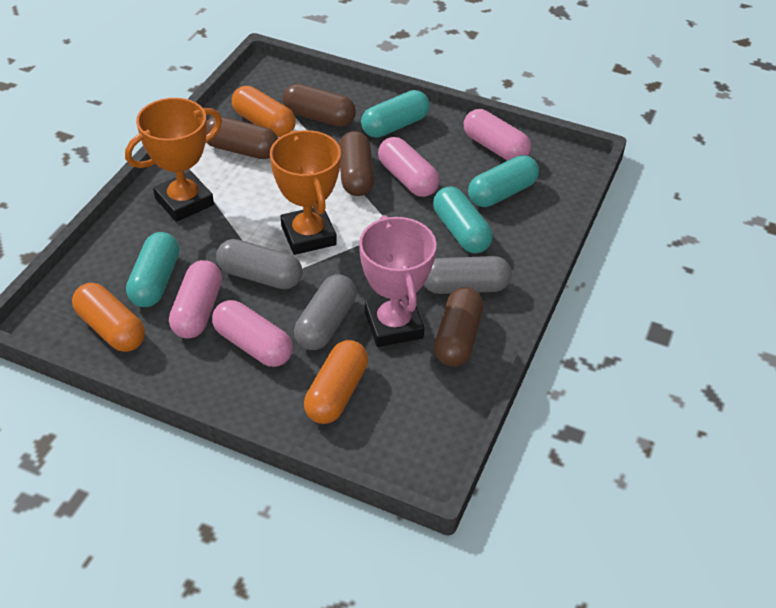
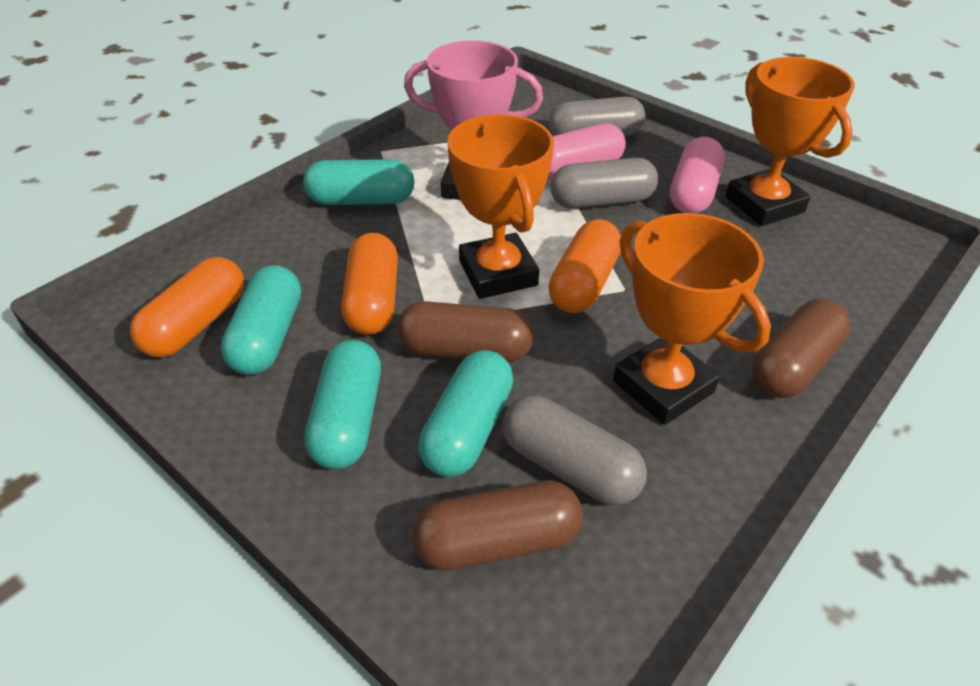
brown capsule: [206,116,278,159] [283,84,356,127] [339,131,374,196] [434,287,483,367] = 4 -> [397,301,534,362] [413,480,583,571] [752,299,850,398] = 3
orange trophy: [125,98,222,222] [270,130,341,255] = 2 -> [447,114,554,299] [613,213,771,425] [726,57,855,226] = 3
pink capsule: [169,260,222,338] [212,300,293,367] [378,137,439,197] [464,109,531,161] = 4 -> [547,123,626,180] [670,137,724,214] = 2

